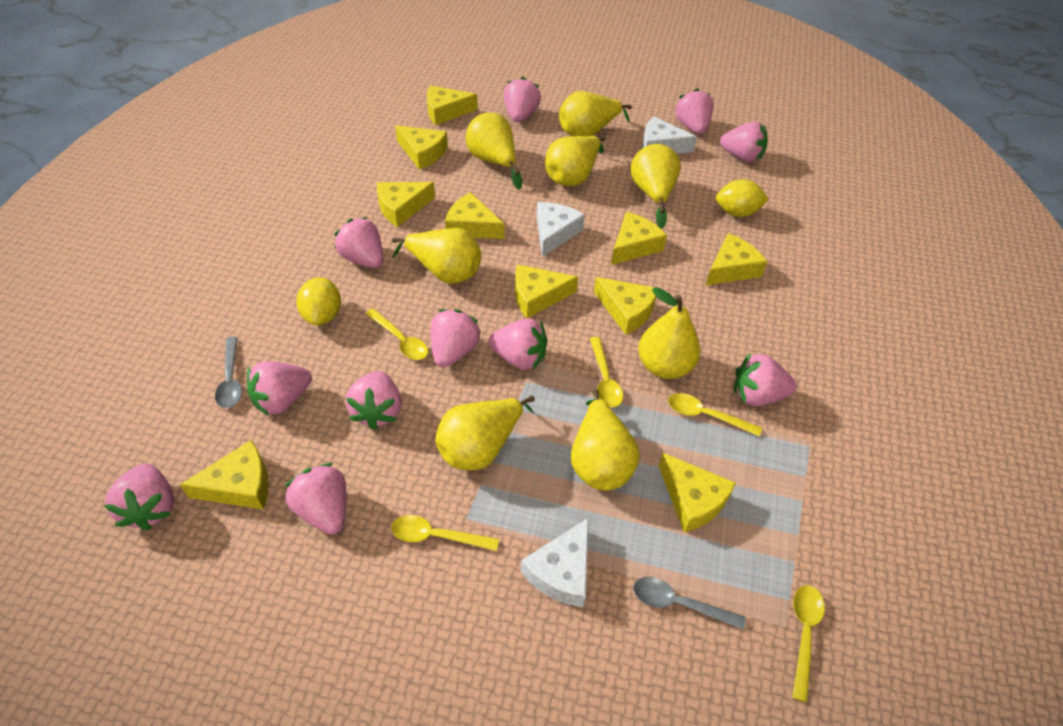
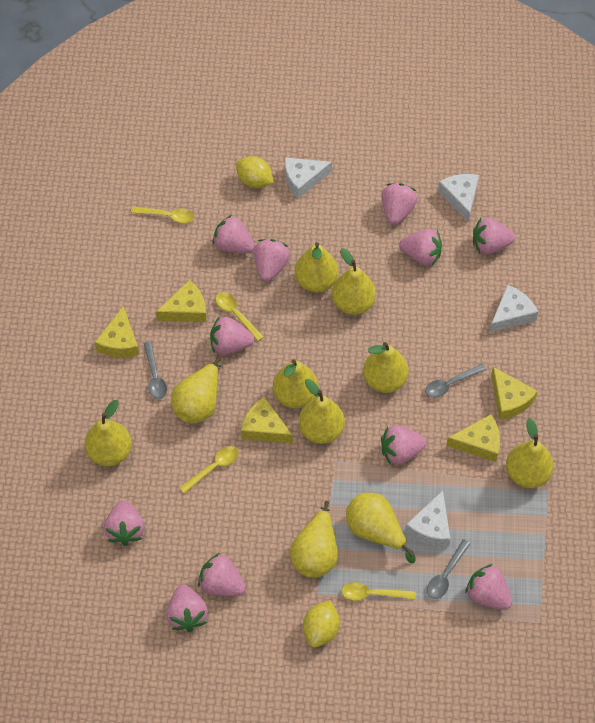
grey spoon: [215,337,242,408] [633,577,746,630] = 2 -> [144,342,167,399] [425,364,486,398] [427,539,470,599] = 3
white cheese: [521,518,589,607] [537,202,585,257] [642,116,697,154] = 3 -> [285,157,332,198] [405,491,450,547] [438,174,479,222] [489,285,538,333] = 4
yellow cheese: [180,440,269,510] [377,182,435,227] [395,125,448,170] [427,85,478,125] [445,192,504,239] [515,264,578,318] [594,277,657,335] [611,212,667,265] [659,453,736,533] [706,233,767,285] = 10 -> [95,306,139,358] [156,280,207,322] [241,397,293,443] [446,414,500,462] [491,367,538,420] = 5
yellow pear: [392,228,481,284] [435,396,535,470] [466,113,522,189] [545,136,605,186] [559,91,632,136] [571,389,640,491] [630,144,681,229] [638,287,700,379] = 8 -> [84,400,132,466] [171,357,222,424] [273,359,318,409] [290,501,338,578] [295,242,339,293] [298,379,345,444] [332,248,376,315] [346,493,416,564] [363,342,409,393] [506,418,554,488] = 10
yellow spoon: [366,308,428,360] [391,515,499,551] [590,337,623,407] [668,393,762,437] [792,585,825,702] = 5 -> [131,207,194,223] [179,446,239,494] [216,292,264,341] [342,582,416,601] = 4

